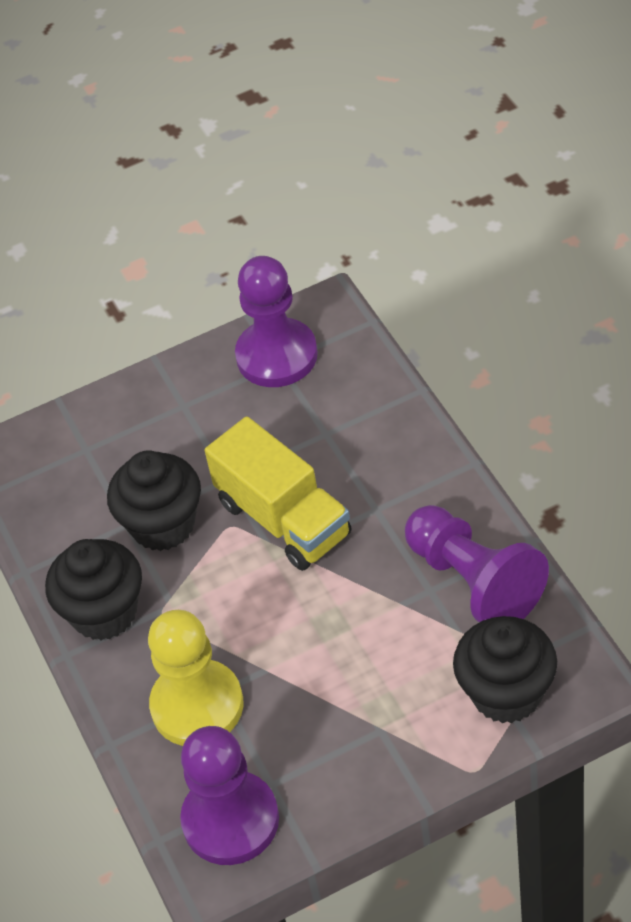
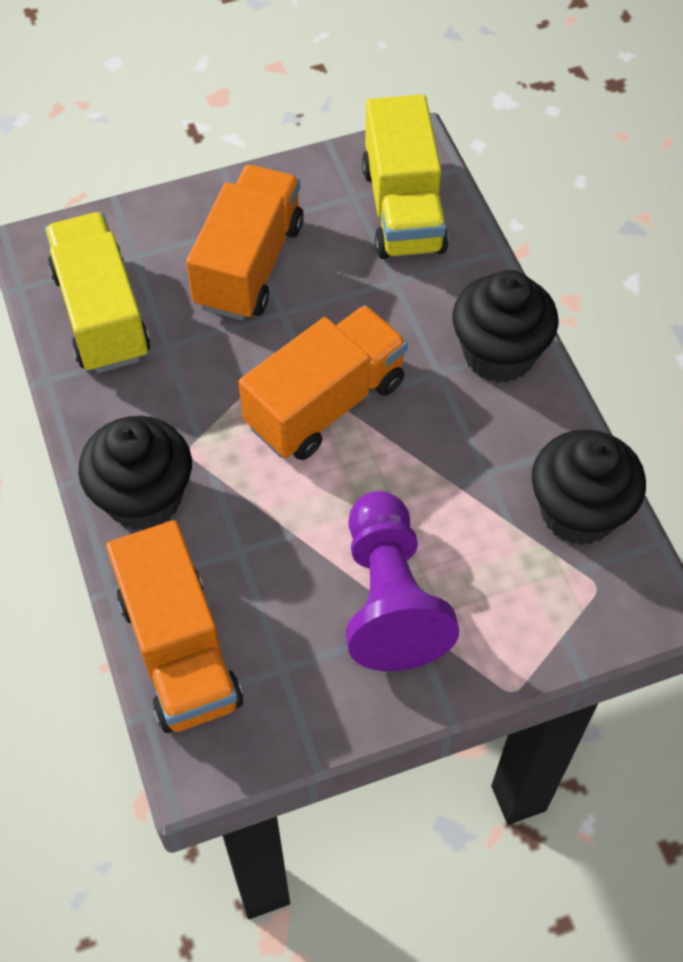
orange truck: none = 0 -> [106,520,243,733] [186,165,304,320] [238,305,408,460] = 3
purple pawn: [180,726,279,865] [235,256,318,387] [405,505,549,622] = 3 -> [346,491,459,671] = 1
yellow pawn: [148,610,244,746] = 1 -> none = 0
yellow truck: [205,416,351,571] = 1 -> [45,212,150,373] [362,94,448,259] = 2

